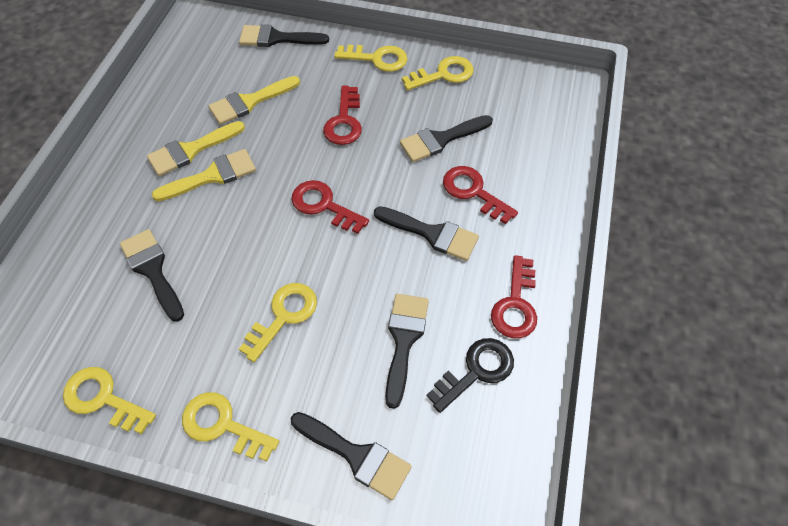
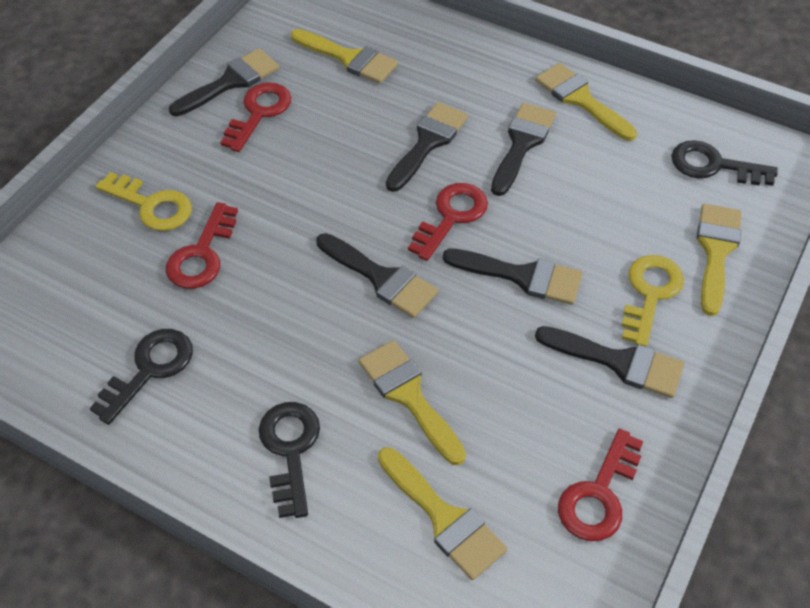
black key: [427,338,514,413] = 1 -> [89,329,193,425] [259,402,320,518] [671,140,778,186] = 3
yellow brush: [147,121,245,176] [152,149,256,201] [208,76,300,125] = 3 -> [291,29,398,84] [359,340,466,465] [378,447,507,580] [535,63,637,141] [697,203,741,316] = 5
yellow key: [63,367,156,434] [182,392,279,461] [239,283,317,362] [334,45,407,72] [402,56,473,90] = 5 -> [95,172,192,231] [622,255,684,347] = 2

